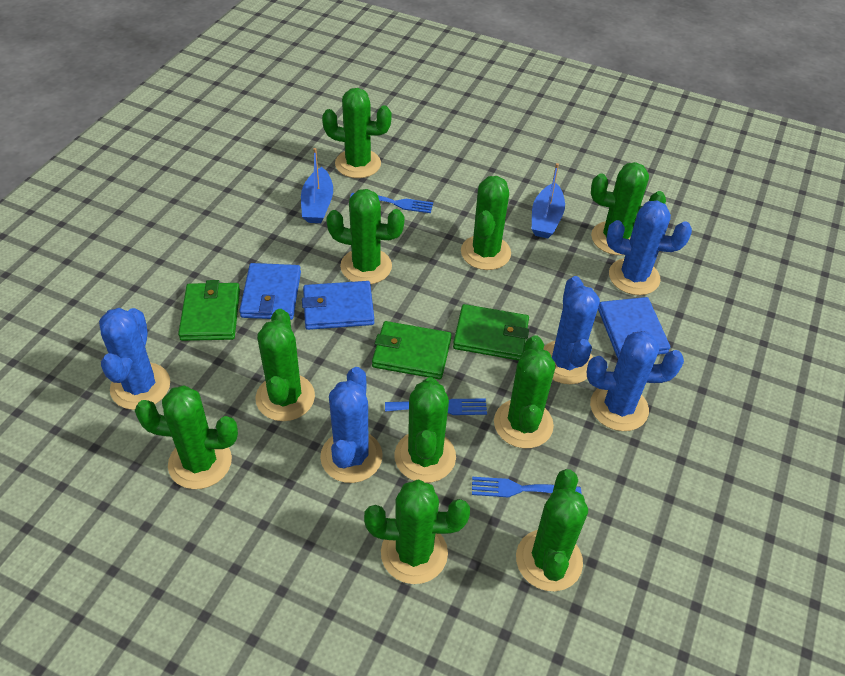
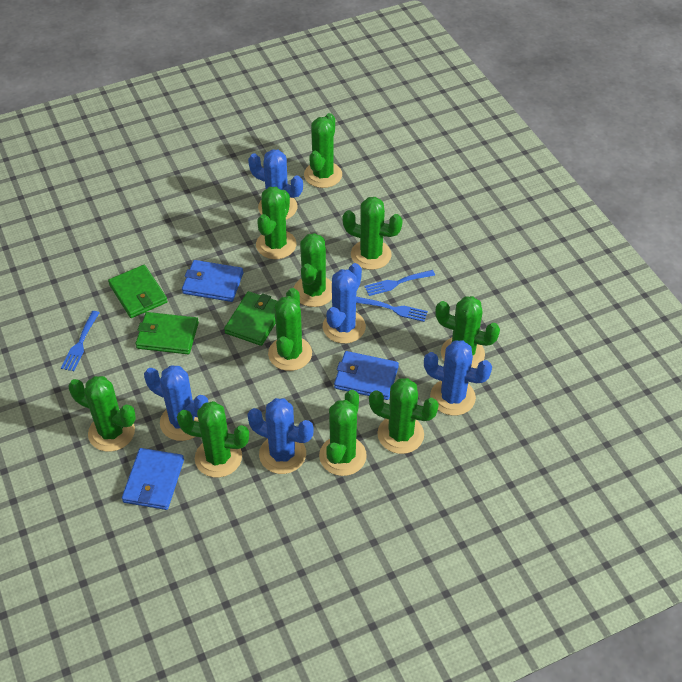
blue boat: [301,148,333,223] [532,163,565,238] = 2 -> none = 0

